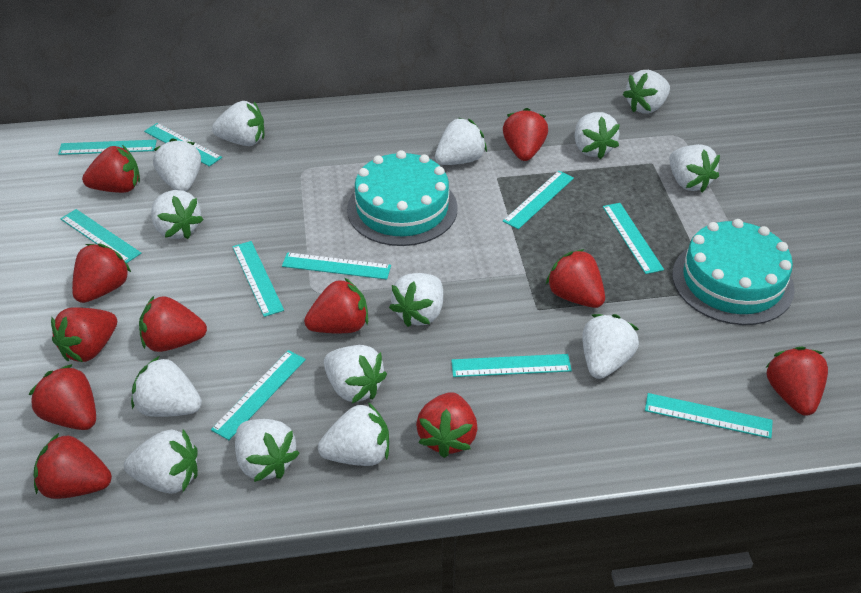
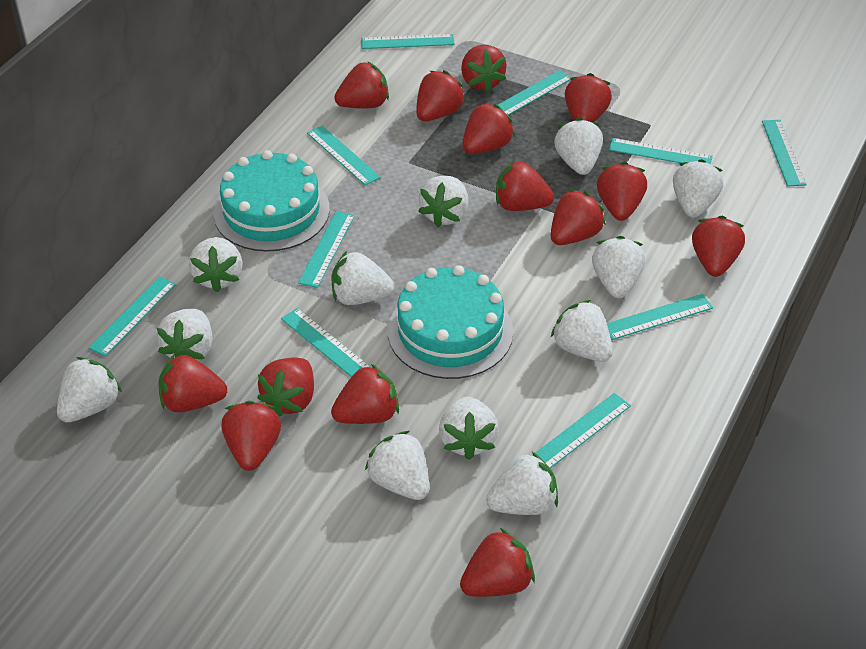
red strawberry: [29,364,96,430] [34,433,112,499] [51,307,117,362] [72,244,131,303] [82,145,140,193] [139,296,207,352] [304,278,368,333] [416,392,478,458] [503,108,548,161] [546,249,605,308] [765,346,828,416] = 11 -> [158,354,227,412] [221,401,281,471] [257,358,314,417] [331,364,399,424] [334,61,389,108] [416,70,466,121] [460,528,535,597] [461,45,507,92] [462,103,515,154] [496,160,554,211] [551,189,606,245] [565,73,612,122] [597,162,647,221] [692,215,745,277] = 14
white strawberry: [124,429,198,494] [131,356,202,417] [151,190,204,239] [153,138,201,192] [212,101,264,146] [235,419,300,482] [318,402,389,466] [324,345,387,403] [389,273,443,327] [435,117,487,165] [575,112,620,159] [582,314,639,379] [623,70,670,114] [669,144,720,192] = 14 -> [57,357,122,423] [157,309,213,361] [189,237,243,293] [332,251,394,305] [365,431,429,500] [418,176,468,227] [439,397,499,460] [486,452,558,515] [551,300,613,362] [554,118,603,175] [592,236,645,298] [673,159,724,218] = 12

